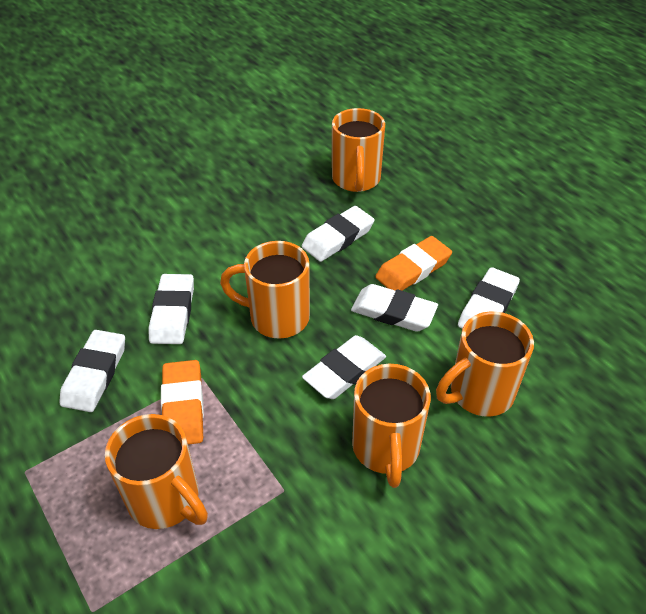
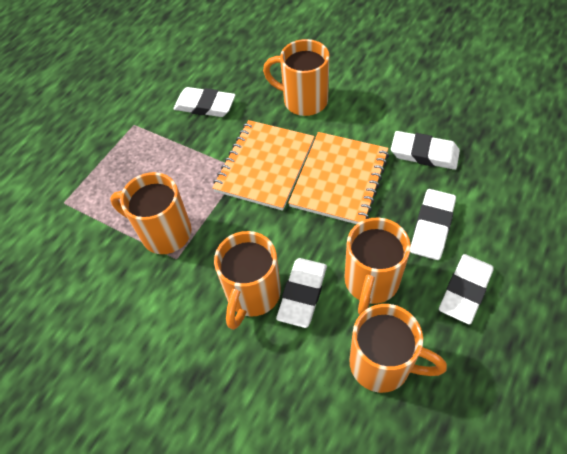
orange eraser: [161,360,204,445] [375,236,452,291] = 2 -> none = 0
orange notebook: none = 0 -> [212,120,314,211] [288,132,389,224] = 2
white eraser: [59,330,125,412] [148,274,194,344] [302,206,375,262] [302,335,386,399] [351,284,438,332] [458,267,520,329] = 6 -> [173,87,235,117] [276,258,327,328] [391,131,460,170] [410,189,456,260] [439,254,494,325] = 5

